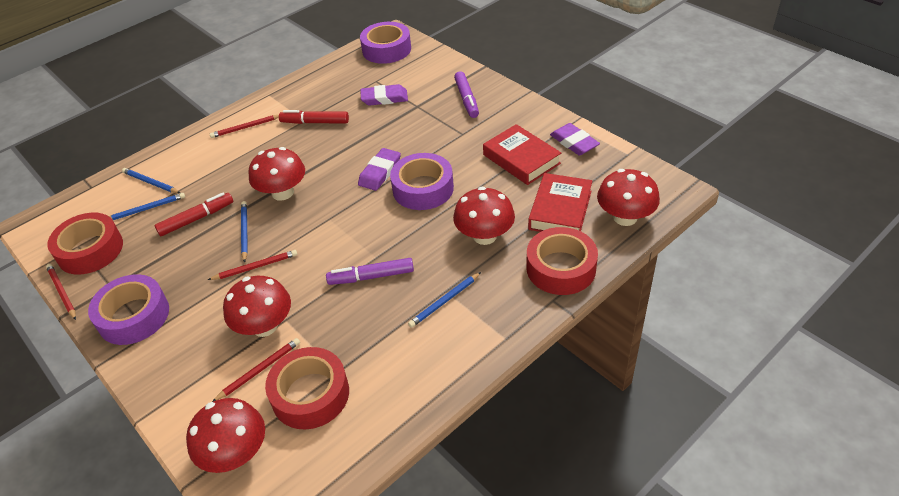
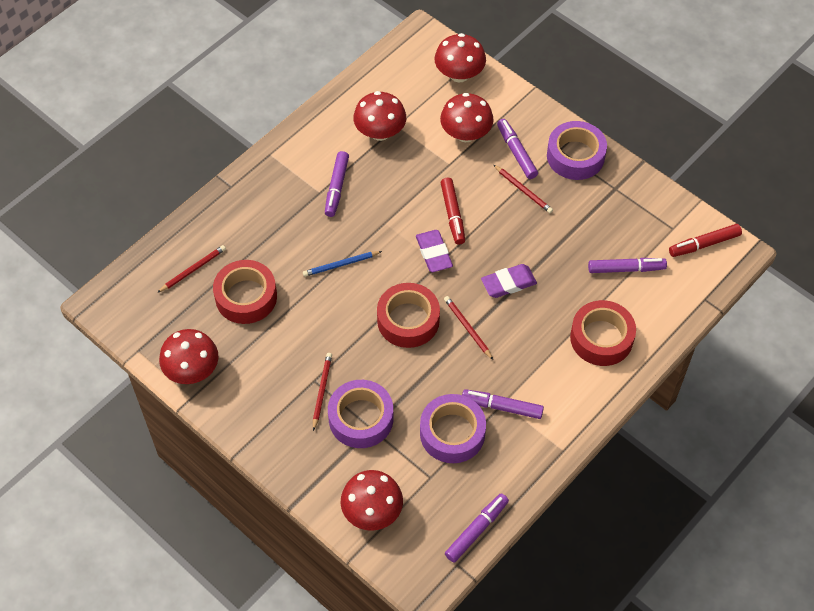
blue pencil: [109,193,185,220] [122,168,180,193] [241,201,248,263] [408,272,481,328] = 4 -> [303,251,382,277] = 1
purple eraser: [358,148,401,191] [360,84,408,106] [550,123,600,155] = 3 -> [416,230,453,272] [481,264,537,298] = 2
purple marker: [326,258,414,285] [454,71,479,118] = 2 -> [325,151,349,217] [445,493,509,563] [462,389,544,419] [497,119,538,179] [588,258,667,273] = 5
red book: [483,124,561,185] [528,173,592,232] = 2 -> none = 0

